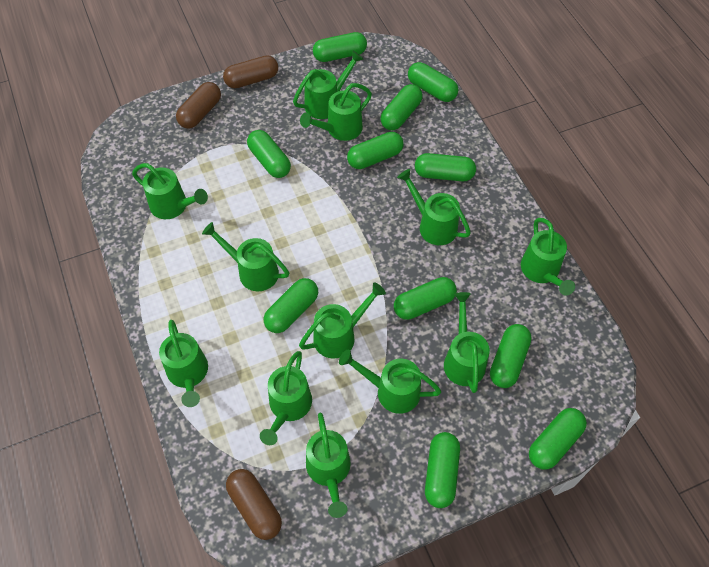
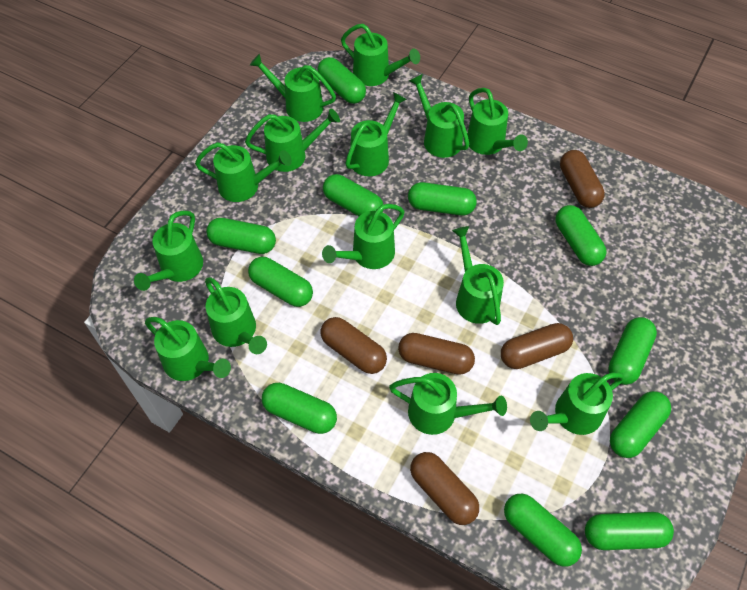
brown capsule: [176,82,221,129] [223,55,278,88] [226,469,282,540] = 3 -> [320,317,387,374] [398,333,475,375] [410,452,479,525] [501,323,573,369] [560,150,605,208] = 5
green watering can: [132,163,208,219] [159,320,208,407] [202,222,289,291] [260,351,312,445] [293,51,364,119] [299,282,386,358] [300,83,372,141] [306,412,351,518] [339,349,441,414] [397,169,471,245] [444,292,490,393] [521,218,575,295] = 12 -> [134,211,203,291] [145,317,231,381] [195,142,292,202] [205,277,267,354] [245,109,340,172] [250,54,336,122] [322,204,405,269] [341,24,420,86] [345,92,407,176] [389,373,507,435] [409,74,469,158] [452,226,504,325] [467,88,528,155] [530,372,625,435] = 14

